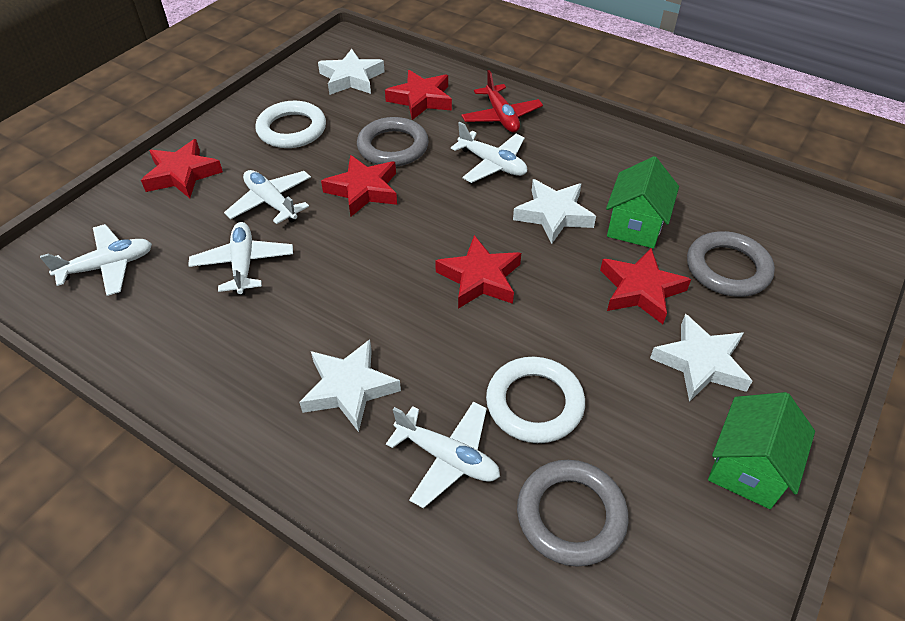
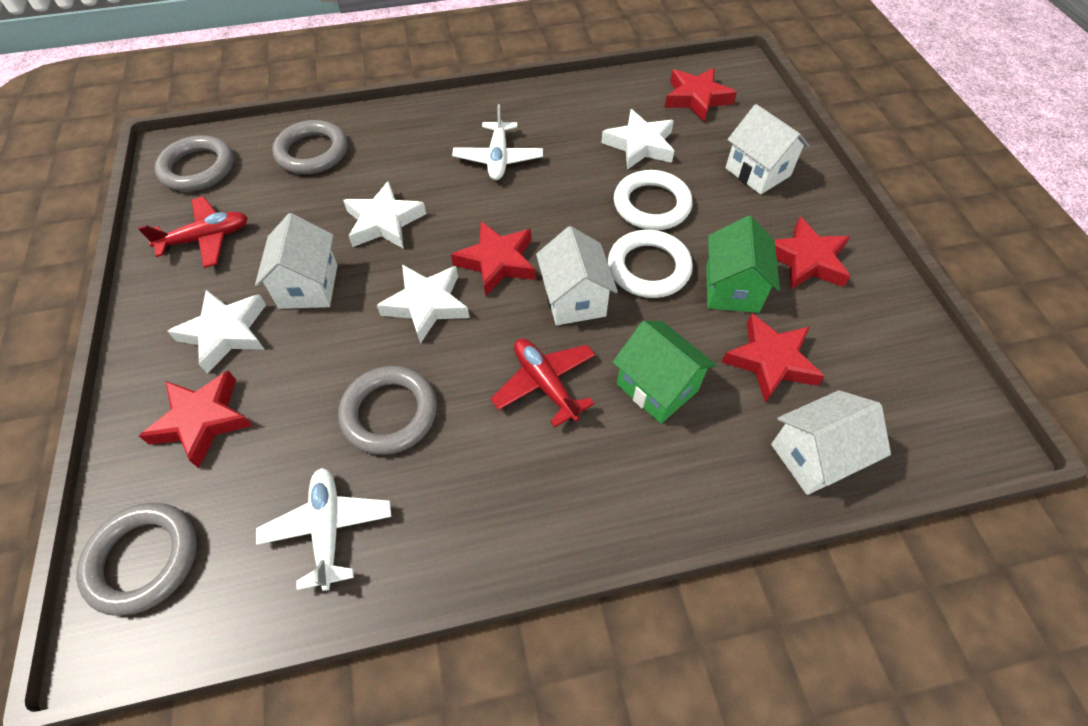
grey ring: [357,117,429,166] [517,460,629,567] [687,231,775,297] = 3 -> [76,502,197,616] [154,135,234,191] [272,120,348,174] [338,366,437,455] = 4
red plane: [461,70,543,132] = 1 -> [138,196,248,268] [490,338,596,428] = 2
white house: none = 0 -> [255,213,338,309] [536,226,618,325] [725,104,810,194] [771,390,891,495] = 4
white plane: [40,224,152,296] [188,222,293,295] [224,170,311,224] [386,402,500,508] [451,122,527,183] = 5 -> [256,468,391,591] [452,104,543,180] = 2

